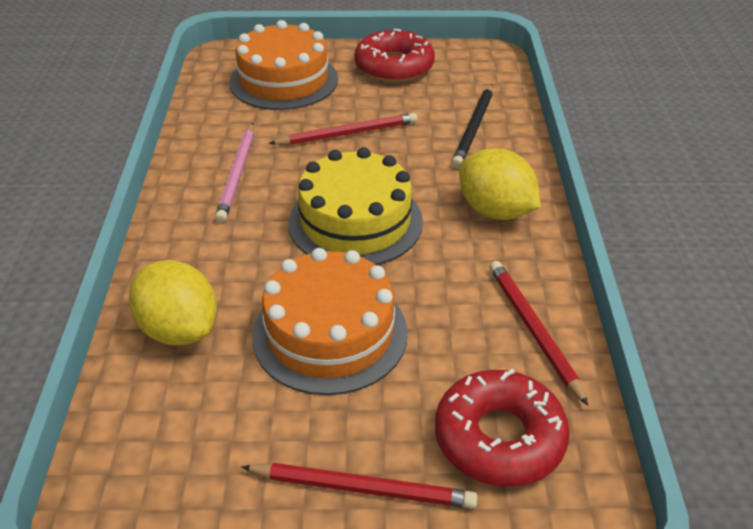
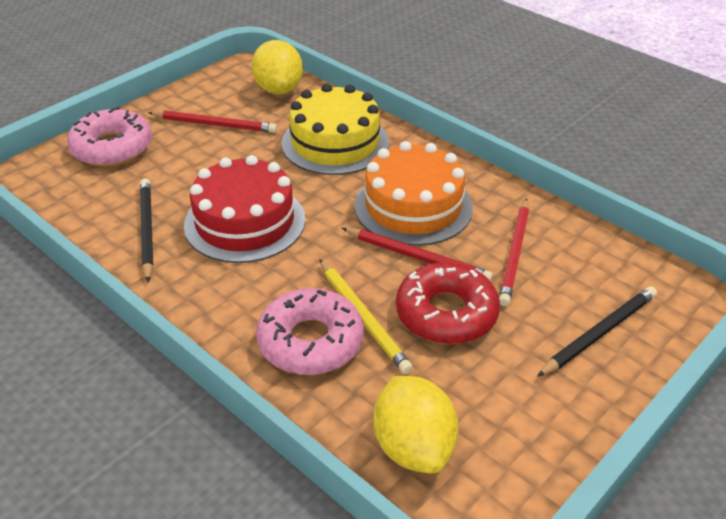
black pencil: [452,84,493,168] = 1 -> [140,178,153,282] [537,286,657,377] = 2
orange cake: [229,20,338,110] [252,248,408,395] = 2 -> [355,141,473,246] = 1
pink donut: none = 0 -> [67,107,152,166] [256,288,364,375] = 2
pink pencil: [215,123,254,223] = 1 -> none = 0
red cake: none = 0 -> [184,155,305,263] = 1
red donut: [354,29,435,82] [435,369,570,487] = 2 -> [396,262,500,344] = 1
yellow pencil: none = 0 -> [319,259,413,374] = 1

